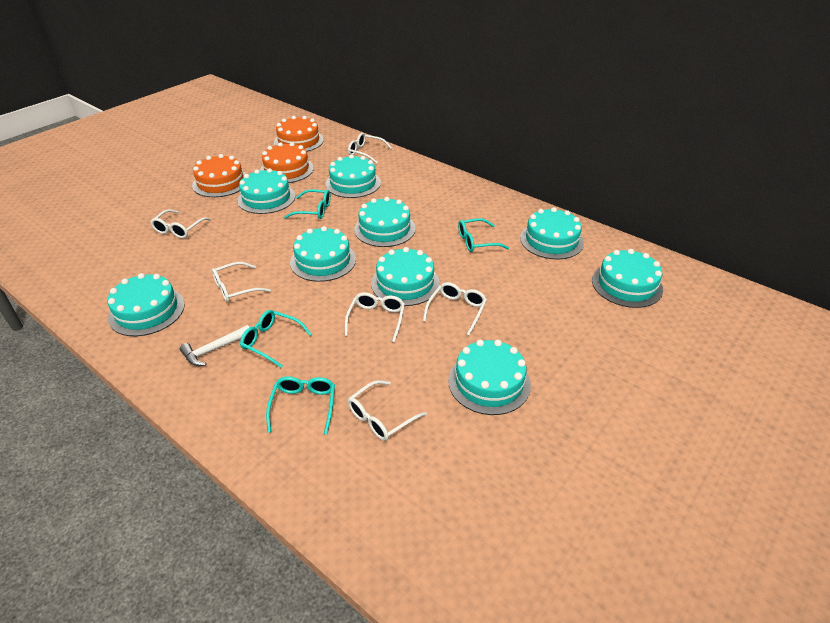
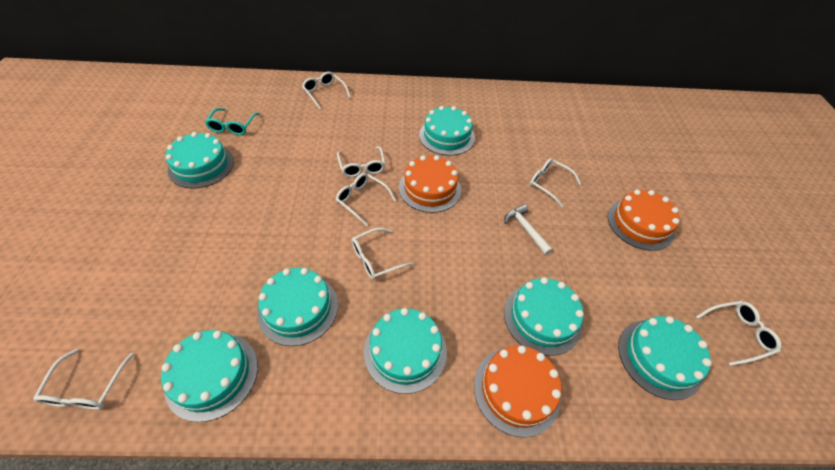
turquoise cake: [108,273,185,336] [237,168,295,214] [290,226,356,282] [326,155,381,198] [354,197,416,247] [371,247,440,306] [448,340,531,415] [520,207,584,259] [592,249,663,308] = 9 -> [161,330,258,422] [166,132,234,188] [257,268,338,346] [364,308,447,394] [419,106,475,156] [504,277,584,356] [618,316,712,400] = 7
turquoise glasses: [240,310,312,368] [266,376,335,434] [284,189,331,219] [458,218,509,252] = 4 -> [205,108,259,135] = 1
white glasses: [150,209,211,238] [212,262,271,303] [345,292,405,343] [348,133,392,164] [348,380,427,441] [423,282,487,335] = 6 -> [33,349,134,409] [302,72,351,109] [335,173,396,226] [337,147,385,177] [352,228,414,280] [529,158,581,207] [696,301,781,366] = 7

